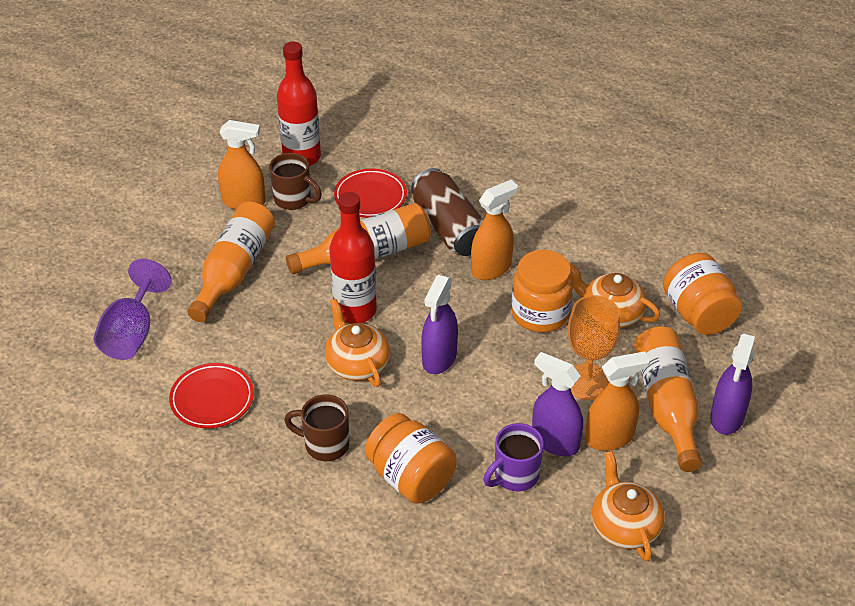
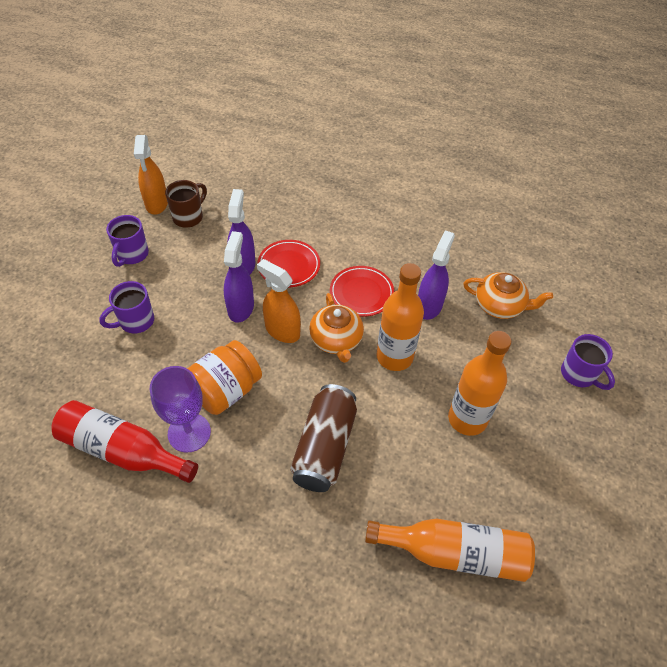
brown mug: [269,153,322,210] [284,394,349,461] = 2 -> [165,180,207,228] = 1
orange goblet: [568,295,620,400] = 1 -> none = 0
orange jar: [365,413,456,504] [511,250,573,333] [663,253,742,335] = 3 -> [187,340,262,415] = 1
orange spray bottle: [218,120,265,210] [471,180,518,280] [585,351,650,451] = 3 -> [134,135,168,215] [257,259,301,343] = 2
orange teapot: [325,299,390,387] [570,263,660,328] [592,451,665,561] = 3 -> [309,293,364,363] [463,272,553,319] = 2
purple mug: [484,423,544,492] = 1 -> [99,281,154,333] [106,215,149,267] [561,334,615,390] = 3
red bottle: [277,42,321,166] [329,192,377,324] = 2 -> [51,400,198,483] = 1

